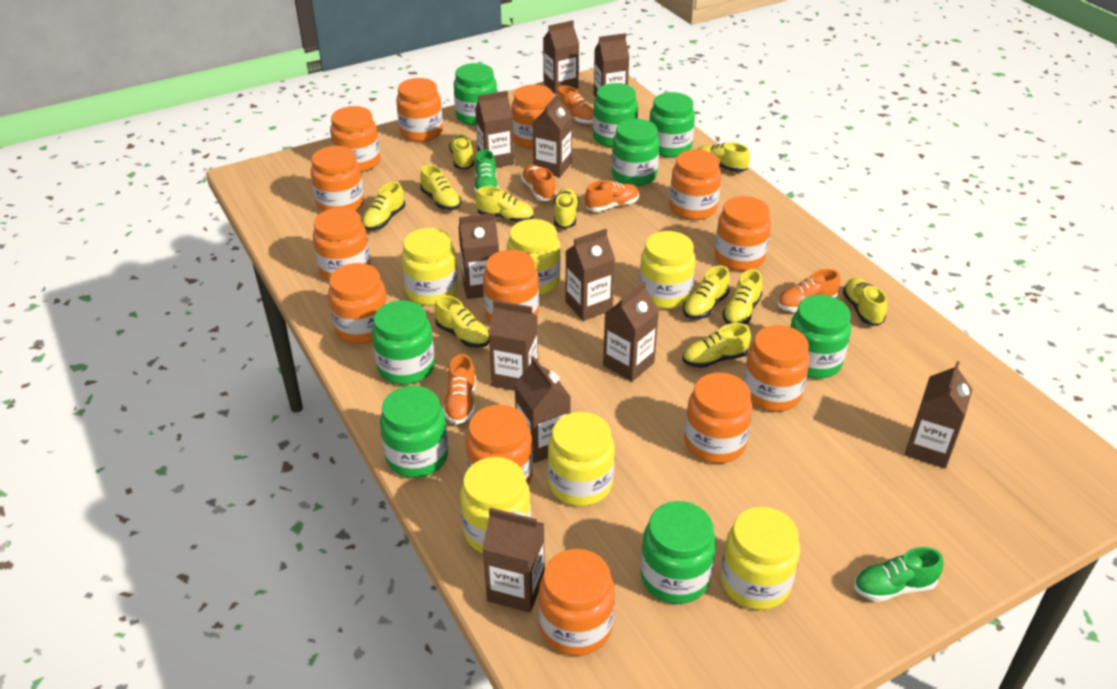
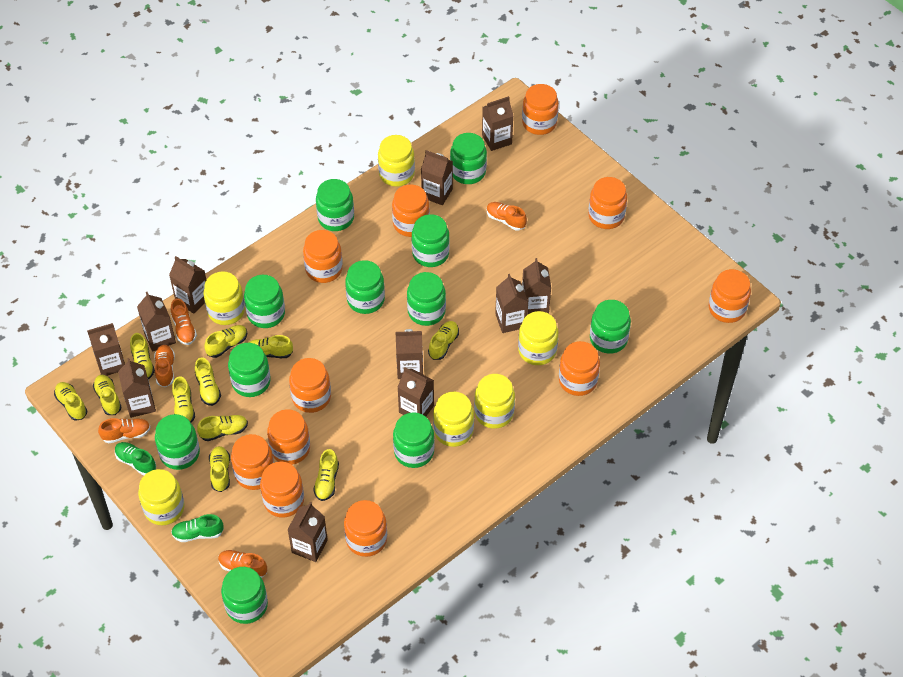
green jar: [372,300,435,385] [380,386,448,478] [454,63,497,126] [593,83,638,148] [612,119,660,186] [640,501,716,604] [649,92,695,158] [790,295,851,379] = 8 -> [155,414,200,470] [221,567,268,624] [228,343,271,397] [244,275,285,328] [316,179,354,231] [345,260,385,314] [393,412,435,468] [407,272,446,326] [412,214,450,267] [450,133,487,184] [590,300,631,354] = 11
orange jar: [311,146,364,212] [313,208,371,281] [328,263,388,344] [330,106,380,172] [396,78,443,142] [466,405,533,485] [483,250,539,322] [511,85,553,149] [539,549,615,656] [670,149,721,220] [684,372,753,463] [715,196,771,271] [744,325,810,412] = 13 -> [231,434,274,490] [260,462,304,518] [267,409,310,465] [289,358,331,413] [303,230,343,283] [344,500,387,557] [392,184,430,237] [522,84,559,135] [559,341,600,396] [588,177,627,229] [709,269,751,323] = 11

